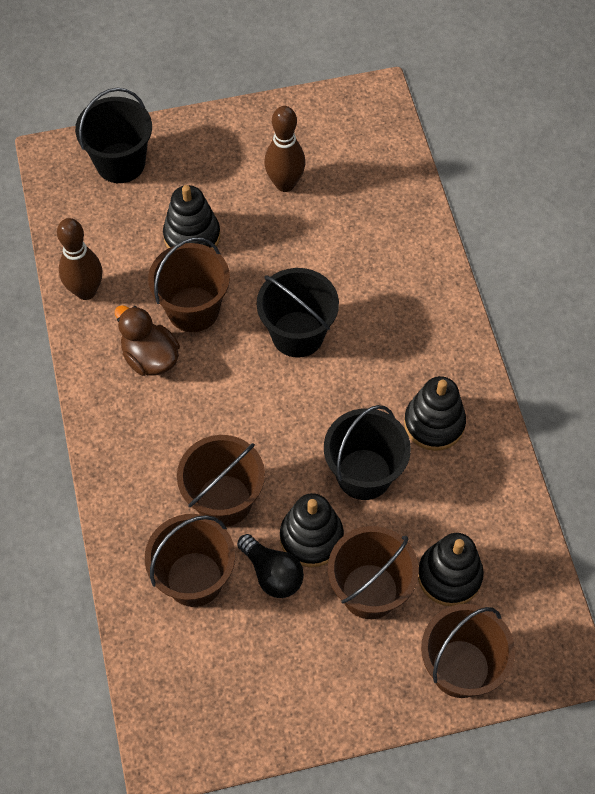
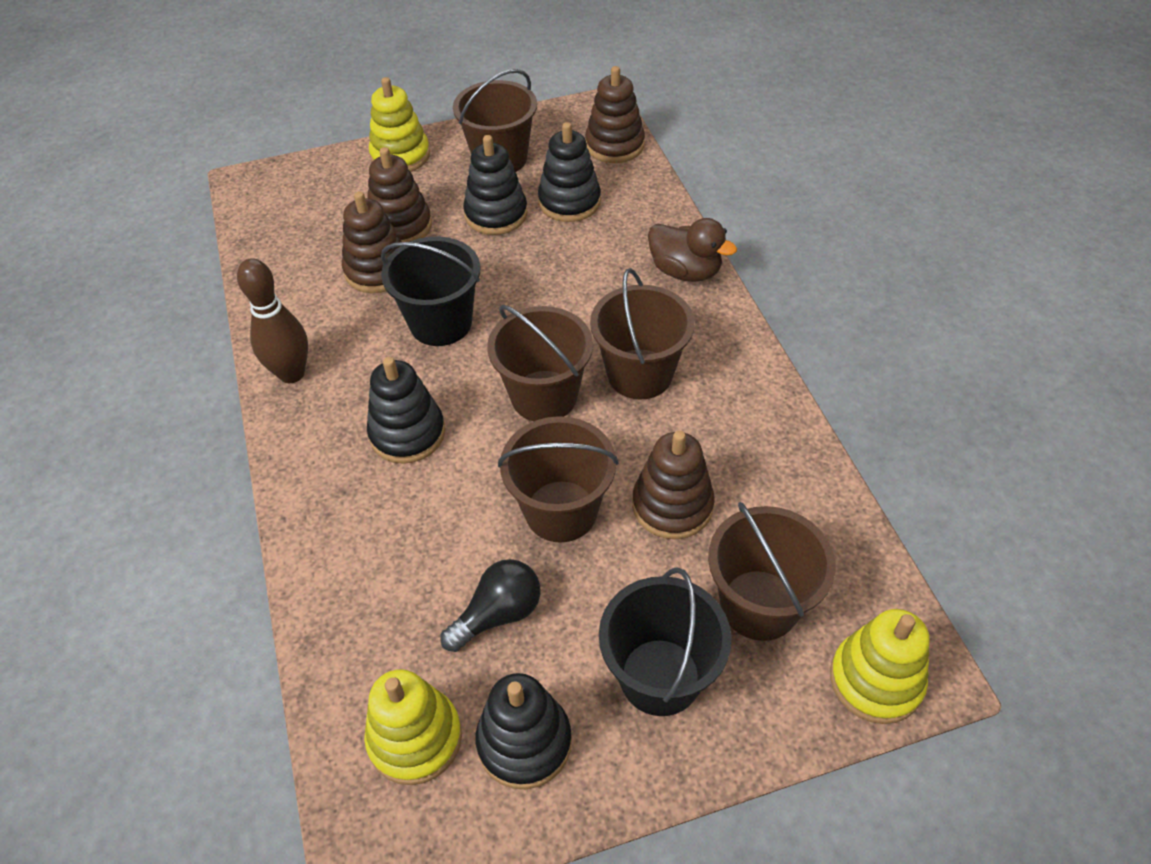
black bucket: [75,88,152,183] [257,268,339,358] [324,405,411,500] = 3 -> [381,236,480,346] [599,567,731,716] = 2
brown bowling pin: [57,218,103,300] [264,106,305,192] = 2 -> [237,258,308,383] = 1
brown stacking toy: none = 0 -> [342,191,402,293] [368,147,432,242] [585,66,645,163] [632,431,715,539] = 4
yellow stacking toy: none = 0 -> [364,669,462,785] [369,77,430,172] [830,609,930,724] = 3

